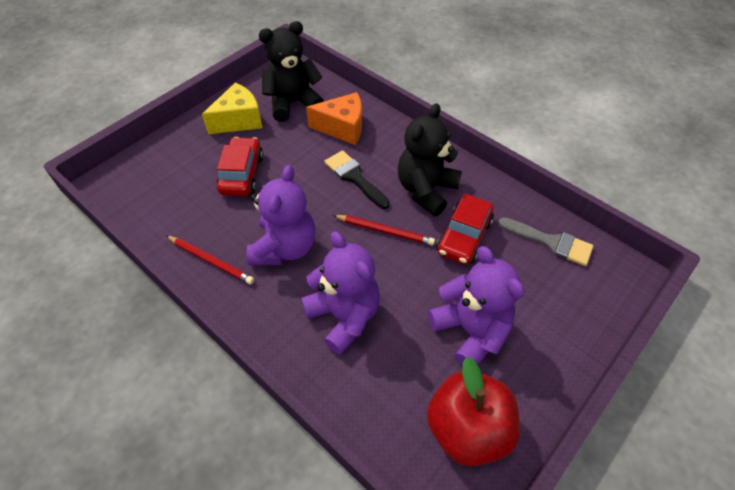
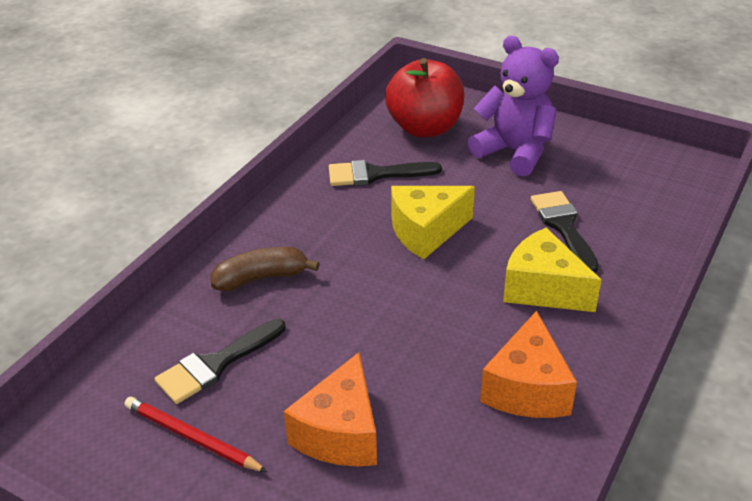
black brush: [324,150,390,209] = 1 -> [155,319,286,404] [329,160,442,186] [531,191,599,273] = 3
black teddy bear: [258,21,324,122] [398,103,462,216] = 2 -> none = 0
brown banana: none = 0 -> [211,247,319,292] = 1
grey brush: [498,217,593,266] = 1 -> none = 0
orange cheese: [306,92,362,145] = 1 -> [284,352,377,466] [480,311,577,418] = 2
purple teddy bear: [246,165,315,265] [301,231,380,355] [428,246,524,366] = 3 -> [468,36,559,176] = 1
red car: [216,137,263,196] [436,194,494,265] = 2 -> none = 0
red pencil: [166,235,254,285] [333,215,435,245] = 2 -> [125,397,267,472] = 1
yellow cheese: [202,82,263,134] = 1 -> [391,186,475,259] [503,228,602,312] = 2

